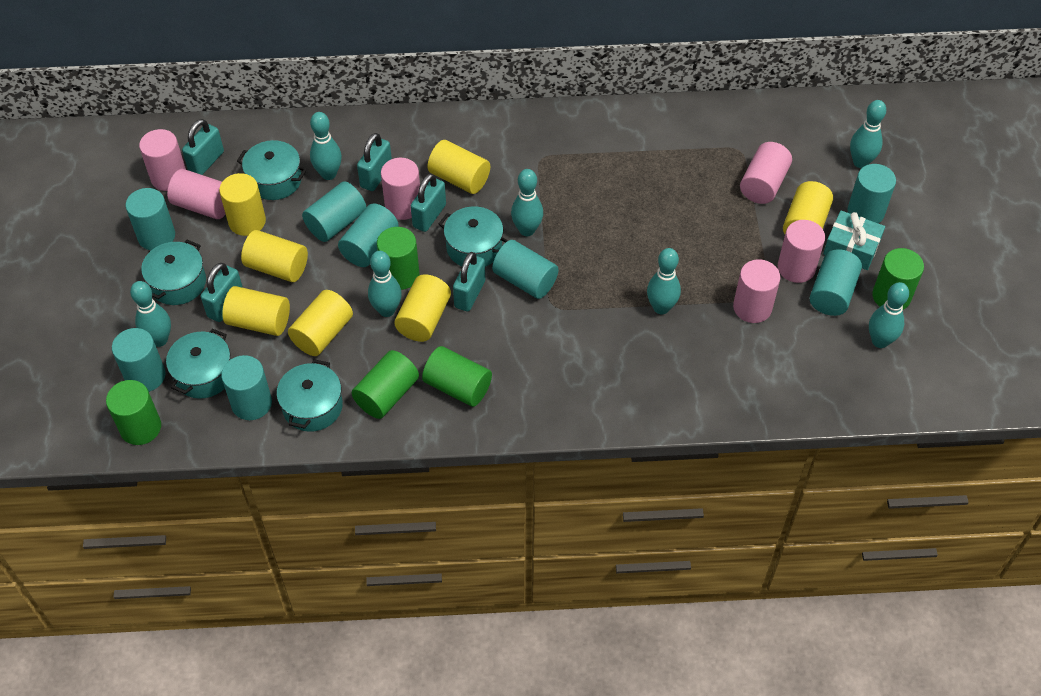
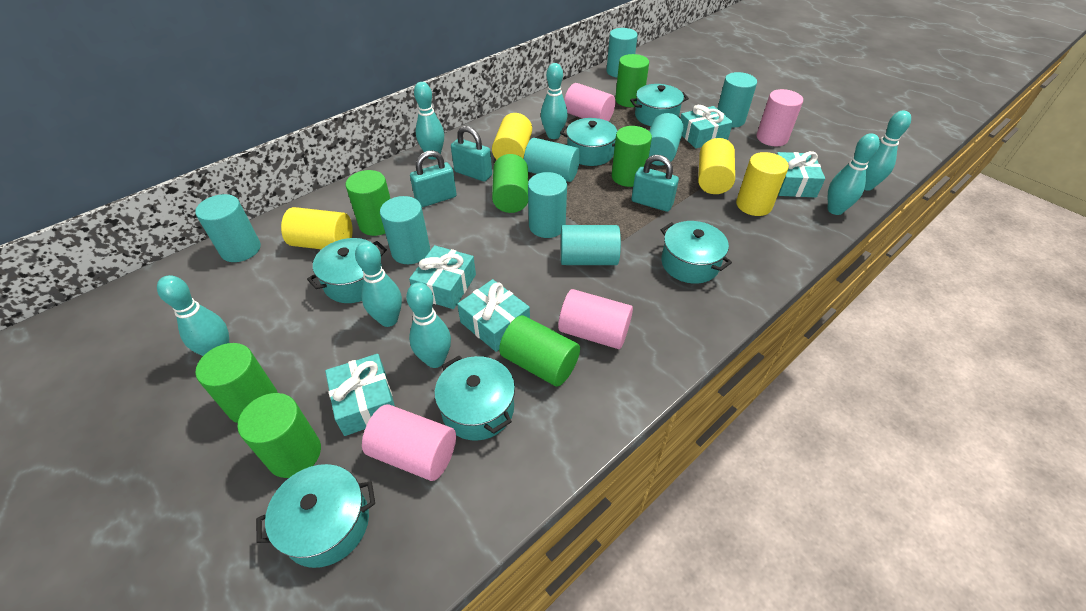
green cylinder: [106,380,161,445] [352,350,419,419] [377,227,419,290] [422,346,492,407] [872,248,924,310] = 5 -> [195,343,278,423] [237,393,321,478] [346,170,391,236] [492,154,528,213] [499,315,580,387] [612,126,652,187] [615,54,649,107] = 7
pink cylinder: [139,129,186,191] [167,169,226,219] [381,158,420,220] [733,259,780,323] [740,142,792,204] [778,220,825,283] = 6 -> [362,404,456,481] [558,289,633,349] [564,83,615,122] [757,89,803,146] = 4
turquoise gift: [823,210,885,270] = 1 -> [325,354,395,436] [409,245,476,309] [457,279,530,352] [680,105,733,149] [777,151,825,198] = 5
turquoise padlock: [182,119,224,175] [201,263,243,322] [357,133,392,191] [411,173,446,232] [453,252,485,311] = 5 -> [410,150,457,207] [451,126,492,182] [631,155,679,212] = 3
turquoise pot: [141,240,206,305] [166,329,231,399] [237,140,307,200] [277,359,343,432] [439,206,508,267] = 5 -> [256,464,375,568] [307,238,387,303] [435,356,515,441] [560,118,617,166] [630,84,689,126] [661,221,732,284] = 6
yellow cylinder: [219,173,266,236] [222,286,290,336] [241,230,308,282] [288,290,353,356] [394,274,451,342] [428,140,490,194] [783,181,833,234] = 7 -> [281,207,353,249] [492,113,532,160] [698,138,735,194] [736,152,789,216] = 4

